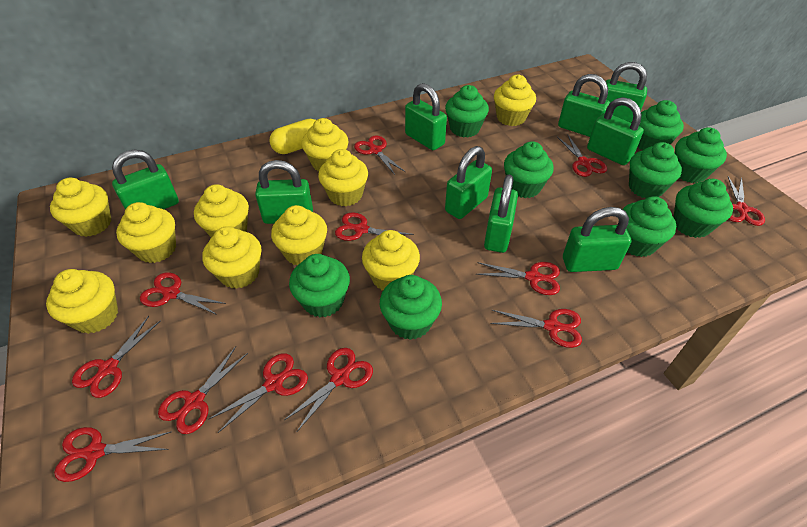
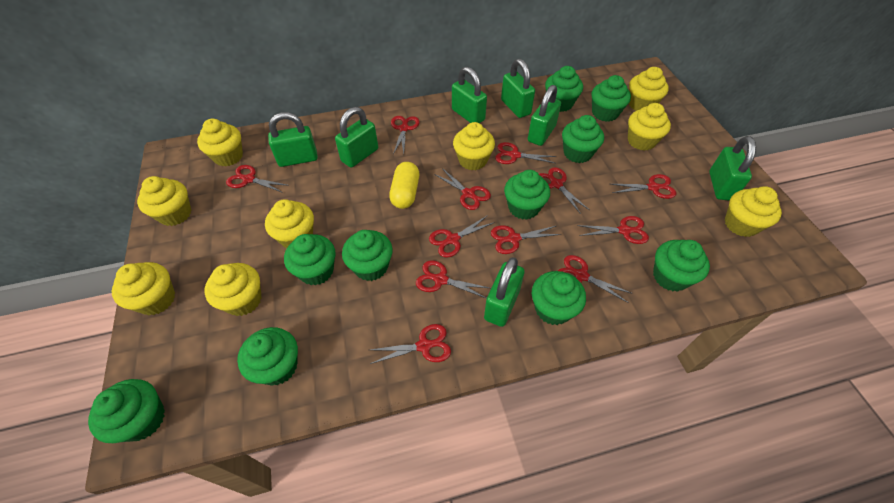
green cupcake: [289,254,350,317] [380,275,442,340] [445,85,489,138] [504,141,554,198] [623,196,676,257] [629,142,682,198] [638,100,684,151] [674,179,733,238] [675,127,727,183] = 9 -> [88,379,165,443] [237,327,298,386] [284,234,335,285] [342,230,393,281] [504,170,550,220] [532,271,586,325] [545,66,583,112] [562,115,604,163] [591,75,631,122] [653,240,710,292] = 10
green padlock: [112,149,179,210] [255,160,313,224] [405,83,447,150] [445,146,492,219] [484,174,518,253] [558,74,610,137] [563,207,631,272] [587,97,644,165] [605,62,647,123] = 9 -> [268,112,318,167] [335,107,378,168] [452,67,487,123] [484,257,525,327] [501,59,535,118] [528,85,561,146] [709,136,756,201] = 7
yellow cupcake: [46,269,118,334] [50,178,111,237] [116,202,176,263] [194,184,249,238] [202,226,261,289] [271,205,327,266] [302,118,349,172] [318,149,368,206] [362,230,420,291] [494,75,536,126] = 10 -> [112,262,175,315] [137,176,191,226] [197,119,243,167] [205,263,262,316] [265,199,314,248] [453,122,495,170] [628,103,671,151] [629,67,669,111] [724,186,782,237] = 9

